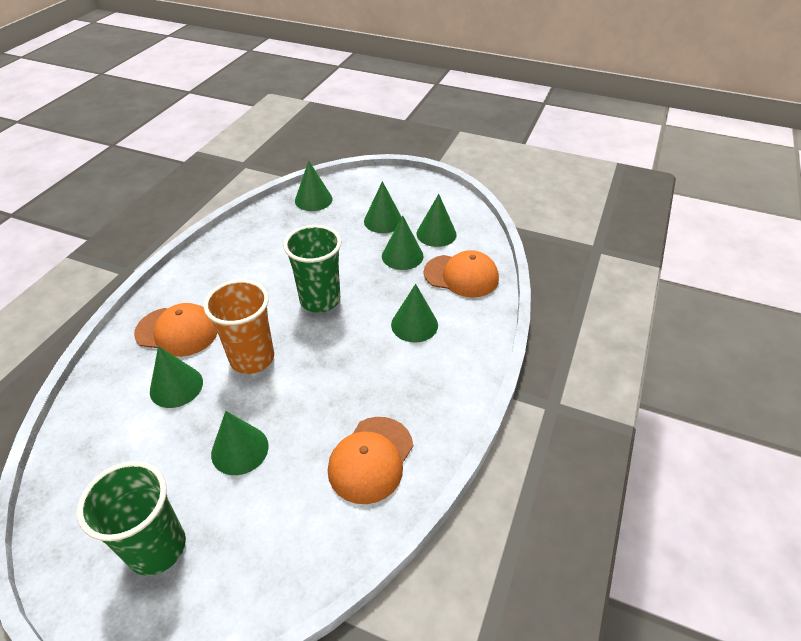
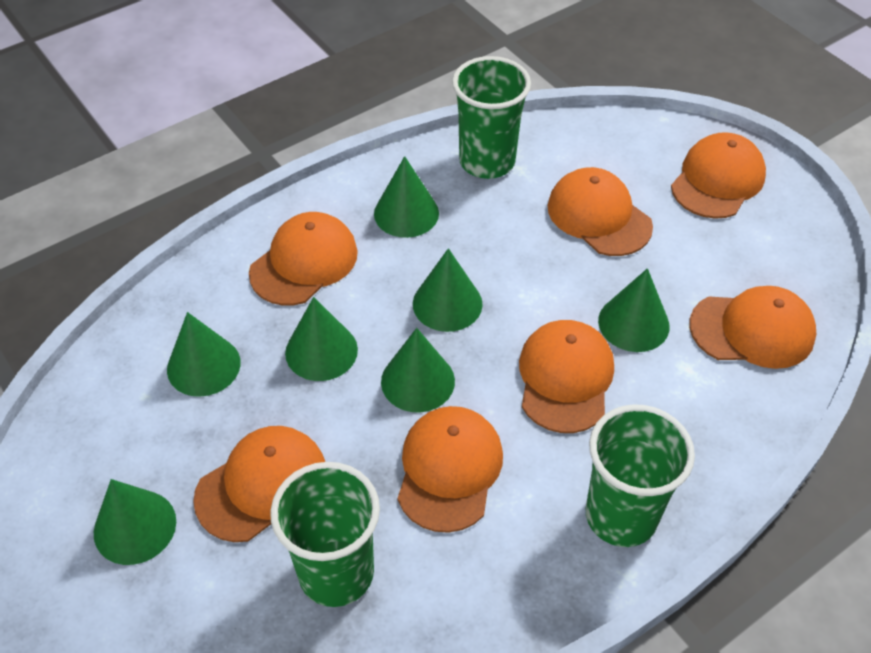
green cup: [77,461,186,576] [283,225,341,312] = 2 -> [270,462,380,607] [452,56,531,179] [586,404,695,547] = 3
orange cap: [134,303,218,357] [328,417,413,504] [424,250,499,297] = 3 -> [193,426,325,542] [249,212,358,305] [398,406,503,533] [519,320,614,433] [548,167,653,256] [671,132,766,219] [689,286,816,369] = 7
orange cup: [204,280,274,374] = 1 -> none = 0

